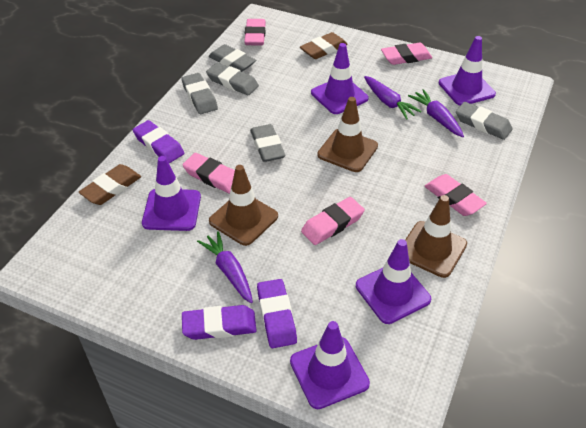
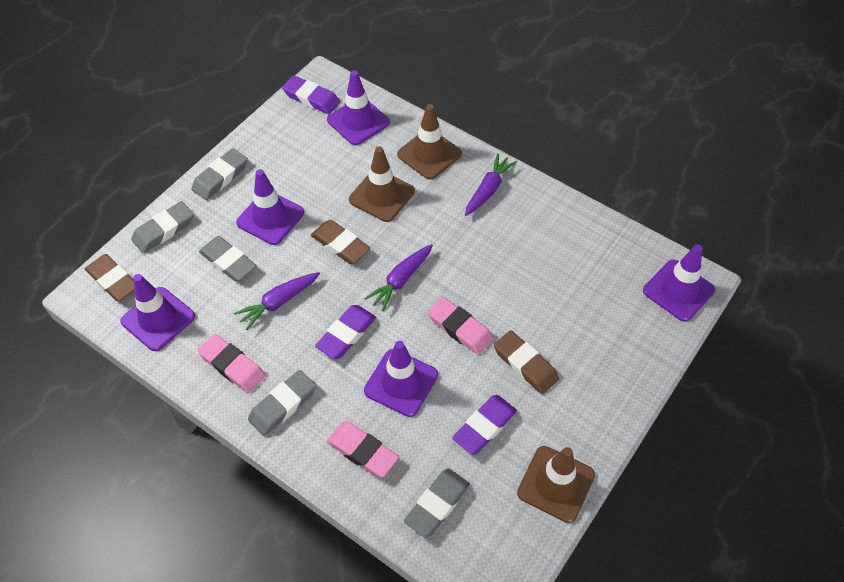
brown eraser: [79,164,141,205] [300,32,348,59] = 2 -> [85,254,135,301] [311,220,371,264] [494,330,559,394] = 3
pink eraser: [182,153,235,194] [244,19,266,45] [301,197,365,245] [381,42,432,65] [425,174,487,216] = 5 -> [198,334,266,393] [327,422,399,478] [428,297,494,355] = 3

